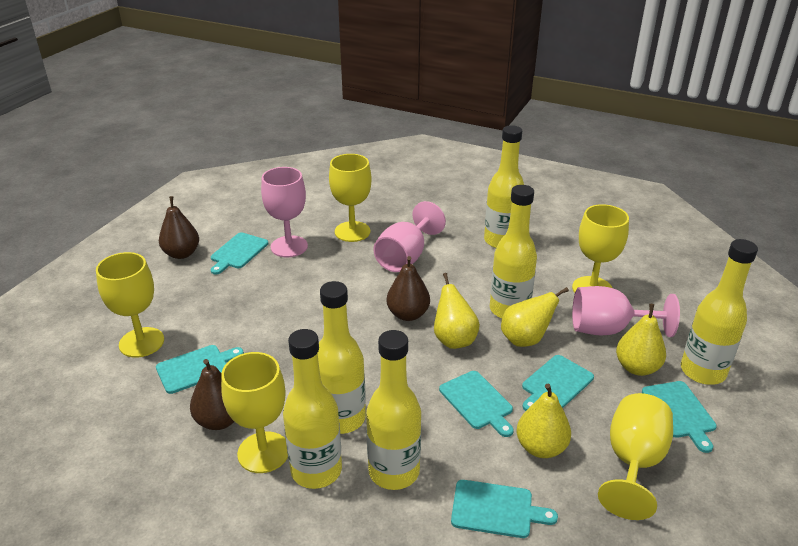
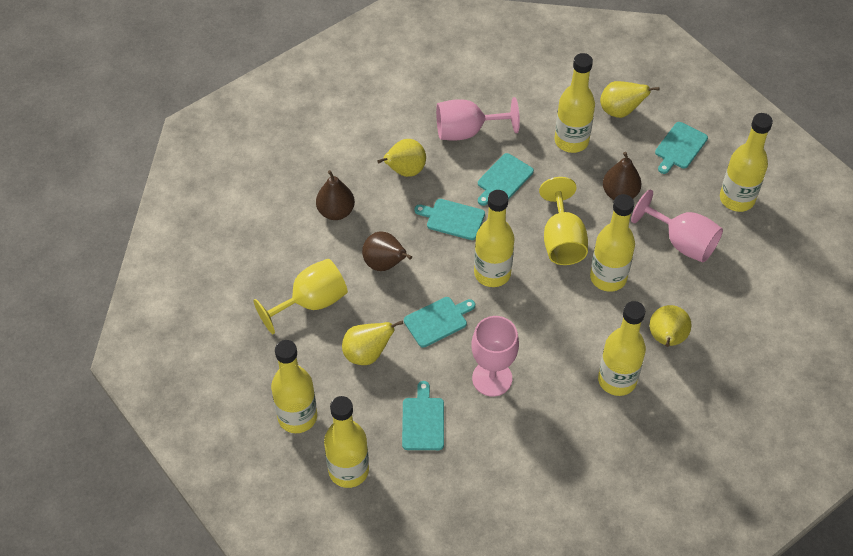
turquoise cutting board: [156,345,244,394] [211,232,268,275] [439,371,514,437] [451,480,558,538] [522,355,594,411] [642,381,717,453] = 6 -> [402,381,444,450] [404,297,475,348] [414,199,485,240] [478,153,534,206] [655,122,708,174] = 5
yellow bottle: [283,329,342,489] [318,281,366,434] [366,330,421,490] [484,125,524,248] [490,185,537,319] [681,239,758,385] = 6 -> [271,340,317,433] [324,396,369,488] [474,190,515,287] [555,53,595,153] [590,194,635,292] [598,301,646,396] [720,113,773,212] = 7
yellow goblet: [96,252,164,358] [221,352,288,473] [329,154,372,242] [572,204,629,293] [598,393,673,520] = 5 -> [253,259,348,334] [539,177,588,265] = 2

